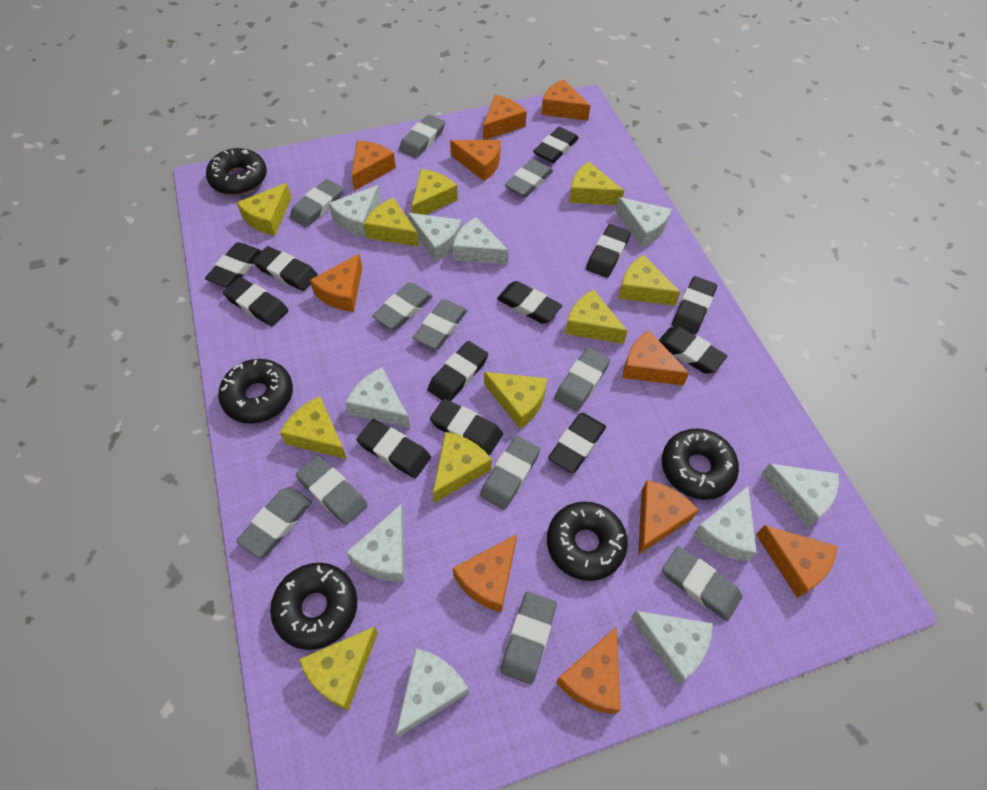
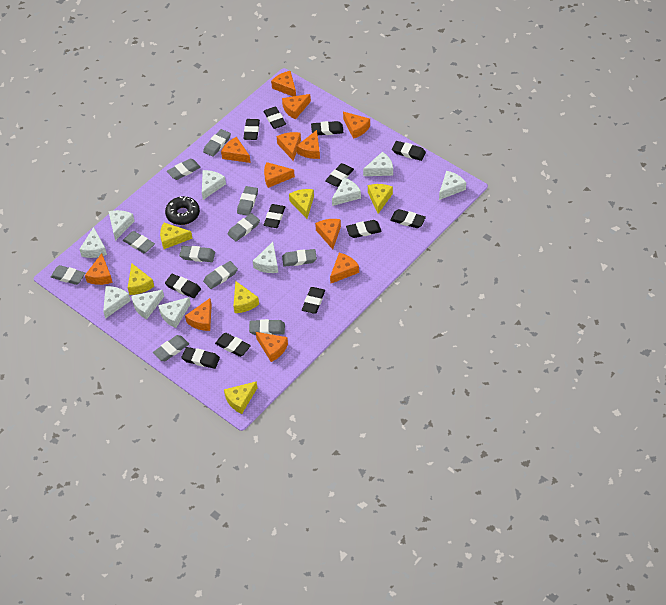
black donut: [206,148,267,195] [218,359,293,424] [270,563,357,650] [547,502,628,581] [662,428,739,500] = 5 -> [165,196,200,225] = 1
orange cheese: [310,254,362,312] [351,141,396,191] [450,140,501,181] [453,534,517,613] [483,95,527,140] [541,79,590,121] [556,626,621,714] [622,331,689,386] [638,480,699,555] [756,525,838,598] = 10 -> [85,253,113,285] [185,298,212,331] [221,137,251,163] [256,332,288,362] [264,162,295,188] [271,71,296,96] [277,132,301,161] [282,94,311,120] [296,130,320,159] [315,219,341,249] [330,253,359,283] [343,112,370,139] = 12
yellow cheese: [236,183,291,236] [280,396,347,459] [299,626,378,711] [364,198,419,247] [411,169,458,215] [433,432,492,503] [484,372,547,429] [565,290,628,344] [569,162,624,205] [618,255,681,306] = 10 -> [128,263,154,295] [160,223,192,249] [224,381,257,414] [234,281,259,313] [289,189,314,219] [368,184,393,214] = 6

